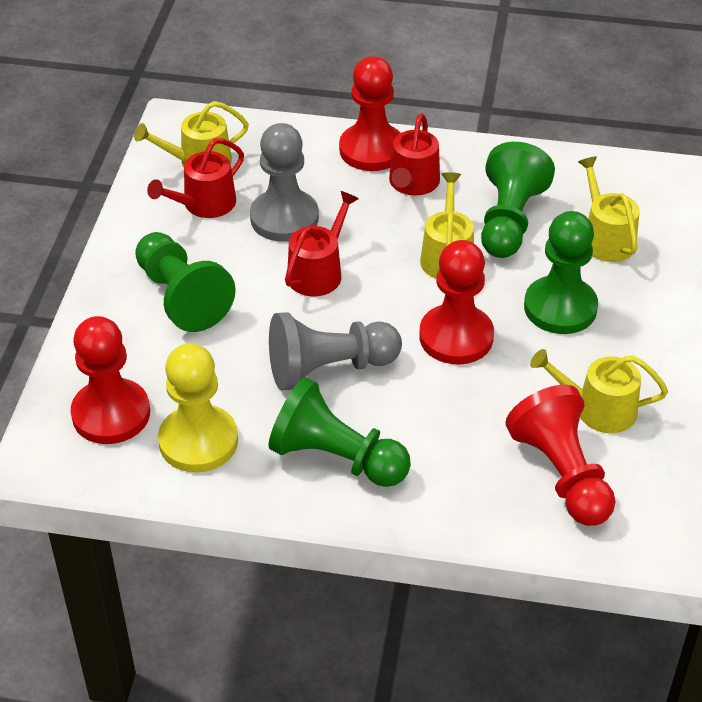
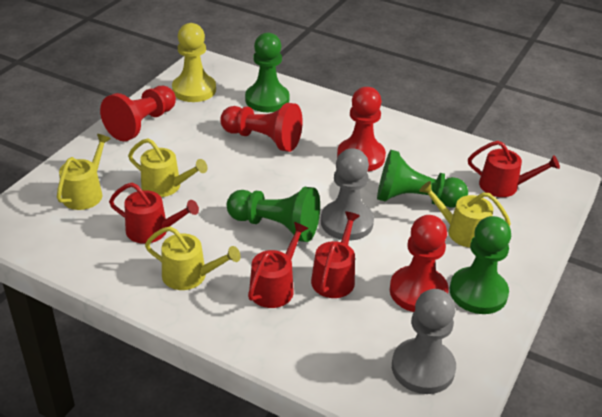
red watering can: [147,138,244,218] [285,191,359,296] [389,113,440,196] = 3 -> [109,183,199,244] [248,222,309,308] [311,211,360,298] [468,141,560,197] = 4

